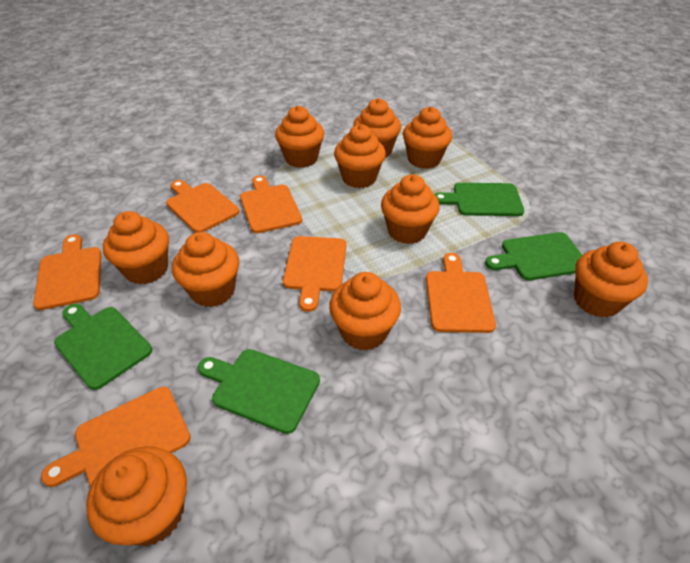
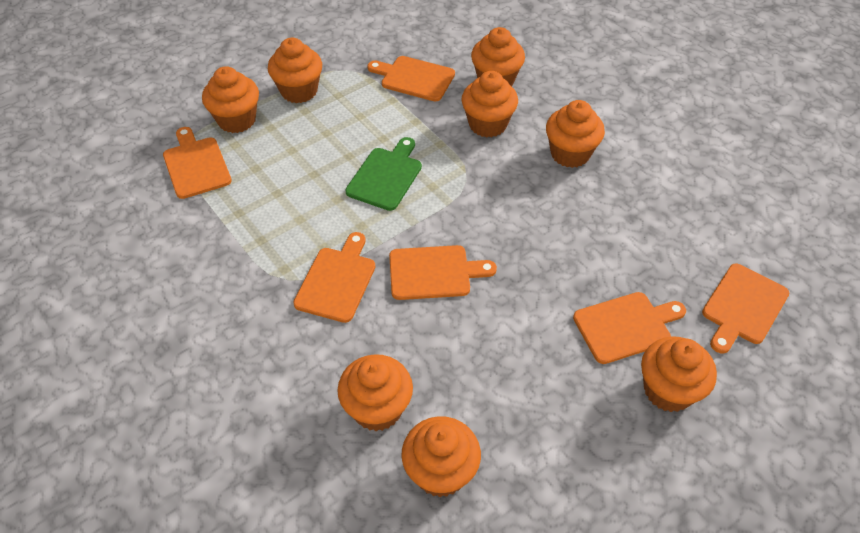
green cutting board: [54,304,152,390] [198,349,320,434] [434,183,524,216] [485,232,582,280] = 4 -> [345,137,422,211] = 1
orange cupcake: [86,446,187,546] [103,211,169,284] [172,232,239,307] [275,106,324,168] [329,272,401,350] [334,124,386,188] [353,98,401,158] [381,174,440,244] [403,107,452,169] [574,242,648,318] = 10 -> [202,66,259,133] [268,38,322,103] [337,354,413,431] [401,416,481,497] [462,71,518,137] [471,27,525,86] [546,100,605,168] [641,336,717,412] = 8

